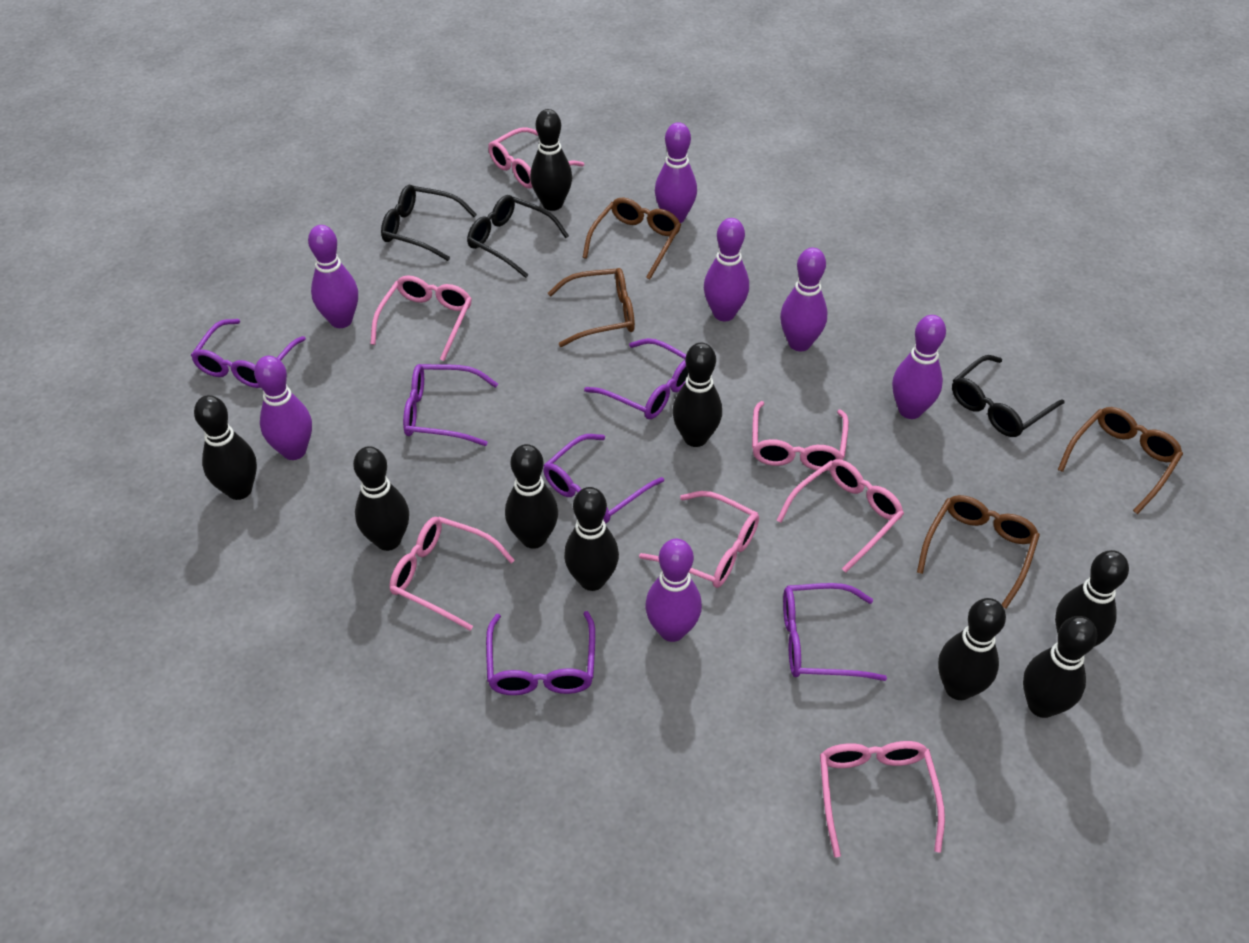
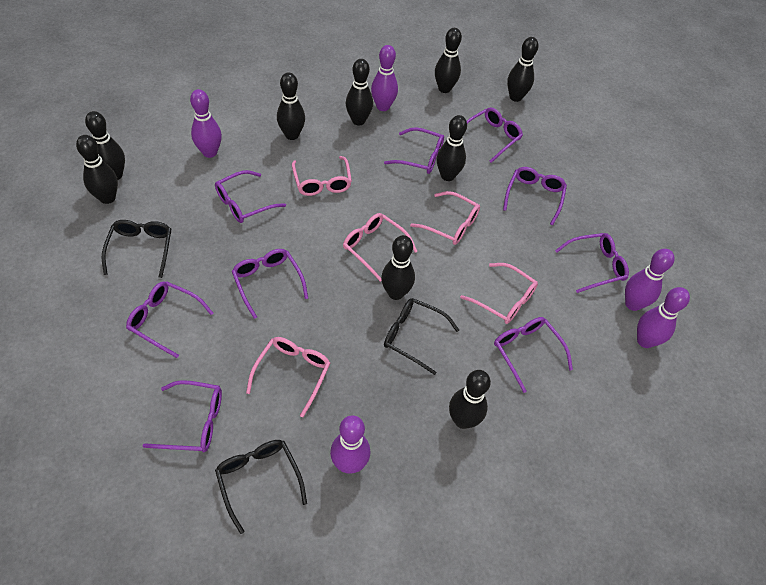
brown glasses: [548,268,635,347] [582,197,681,279] [917,495,1040,609] [1058,407,1183,514] = 4 -> none = 0
pink glasses: [370,275,472,361] [390,517,515,631] [488,127,584,189] [639,491,759,588] [752,401,849,471] [777,459,904,573] [820,741,945,857] = 7 -> [246,337,330,417] [292,156,352,196] [343,213,418,282] [410,191,480,245] [460,263,538,324] = 5
purple bowling pin: [254,356,312,460] [308,225,358,328] [645,539,702,642] [655,122,697,223] [704,218,749,321] [780,248,827,351] [892,315,946,419] = 7 -> [190,89,222,158] [330,415,370,474] [371,45,398,111] [625,249,675,311] [637,287,690,348] = 5
purple glasses: [191,319,306,388] [403,364,498,446] [486,611,595,695] [543,434,664,524] [584,338,688,419] [783,583,887,681] = 6 -> [126,281,213,358] [143,380,222,452] [215,170,286,223] [232,249,308,319] [384,127,444,174] [467,108,523,163] [494,317,573,393] [503,167,567,226] [555,233,629,293] = 9

